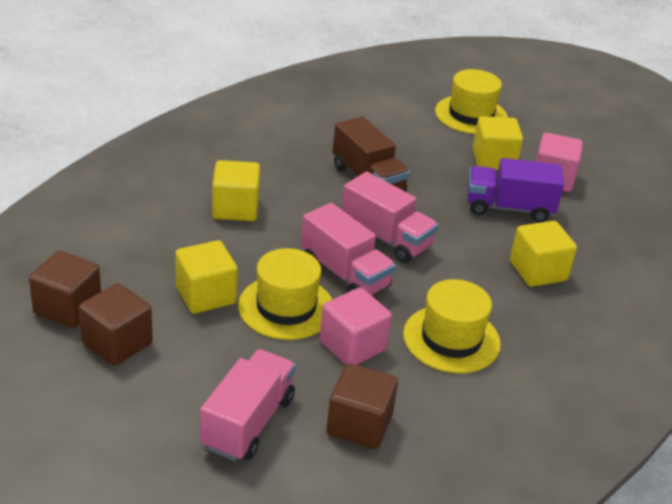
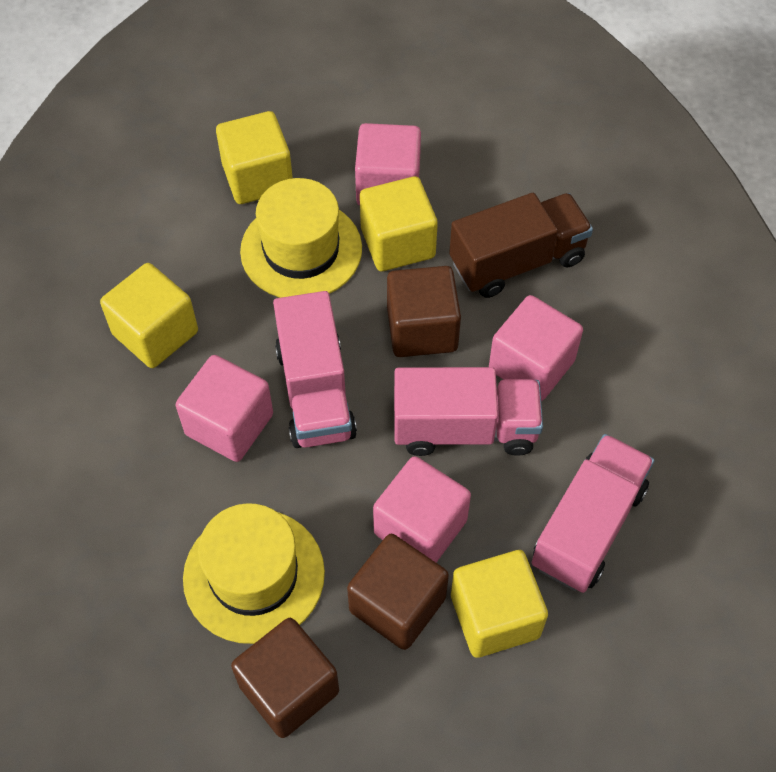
pink cube: [320,288,392,365] [536,133,583,192] = 2 -> [176,355,273,462] [355,123,421,206] [373,456,471,563] [489,295,583,401] = 4
purple truck: [467,158,564,222] = 1 -> none = 0
yellow hat: [238,248,332,340] [403,279,501,373] [435,69,508,134] = 3 -> [183,503,325,644] [240,178,362,298] = 2

